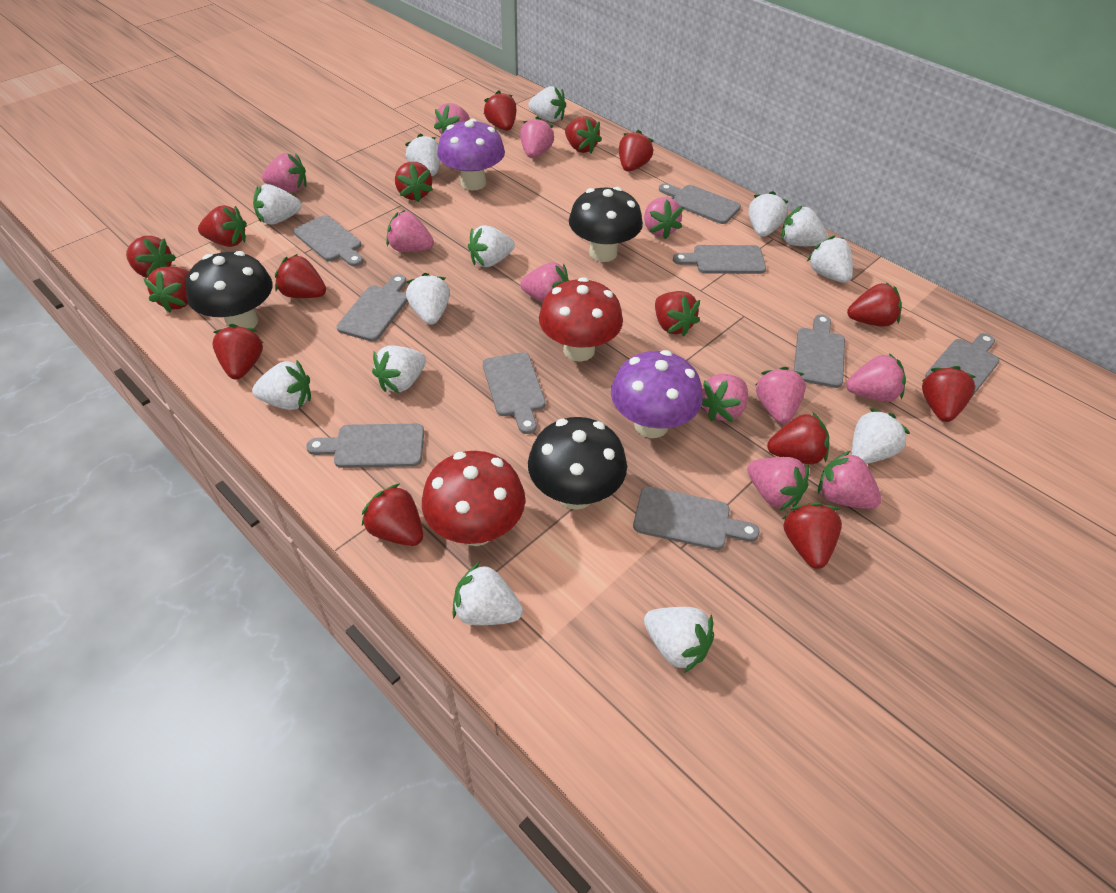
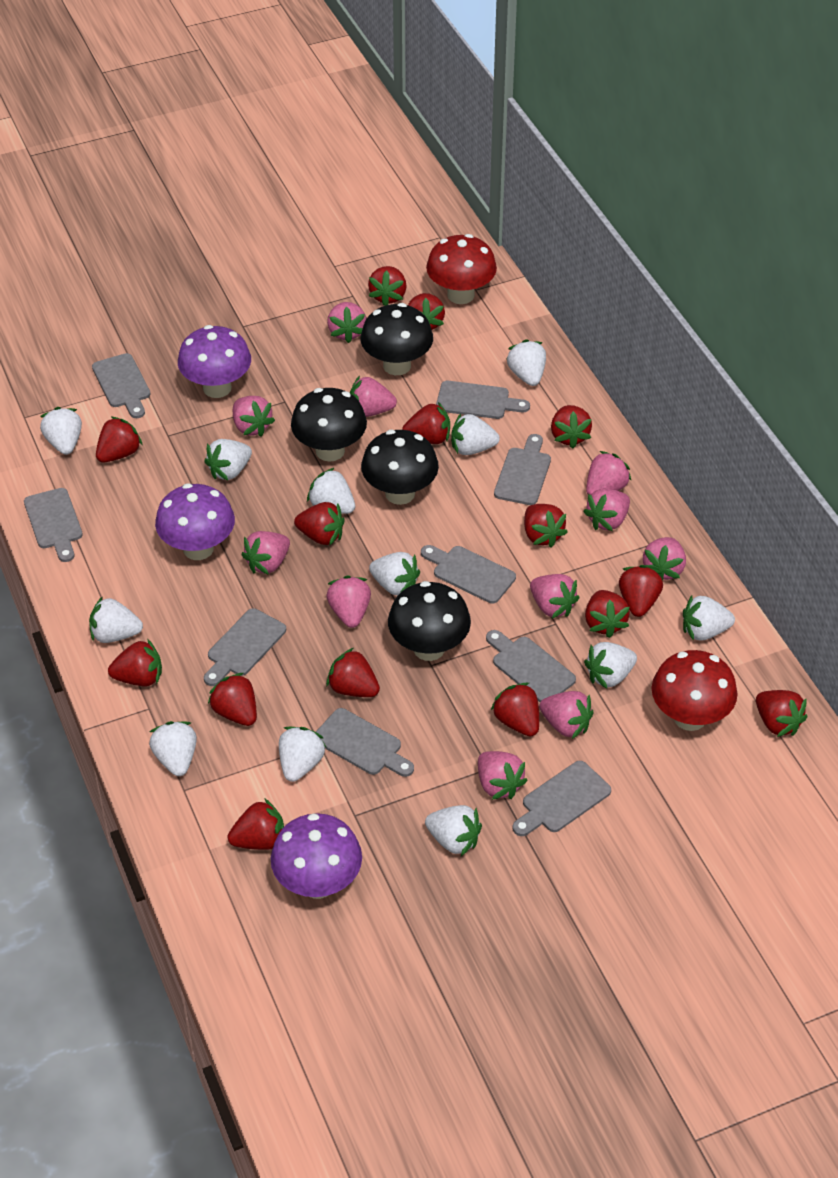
black mushroom: [185,251,273,328] [528,417,627,510] [569,187,643,262] = 3 -> [291,388,367,462] [361,303,433,375] [361,430,439,505] [388,581,471,661] = 4
purple mushroom: [437,119,505,190] [611,350,703,438] = 2 -> [155,483,235,560] [178,325,251,398] [271,813,362,899] = 3
white strawberry: [252,361,311,410] [253,184,302,225] [372,345,426,393] [405,133,440,176] [406,273,450,325] [452,562,523,625] [468,225,515,267] [528,86,566,122] [644,607,714,673] [749,191,789,237] [782,206,828,246] [807,236,853,283] [852,408,910,464] = 13 -> [40,407,82,455] [89,596,143,643] [149,721,197,776] [204,439,252,480] [279,727,327,782] [307,468,355,514] [369,552,420,595] [425,805,482,856] [451,413,500,455] [506,339,546,386] [584,642,637,689] [683,595,735,641] = 12

